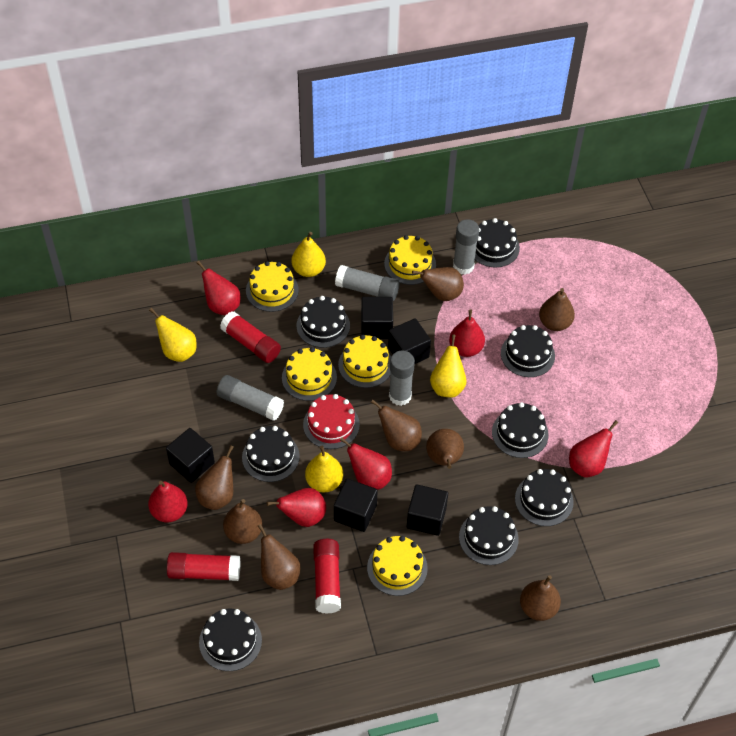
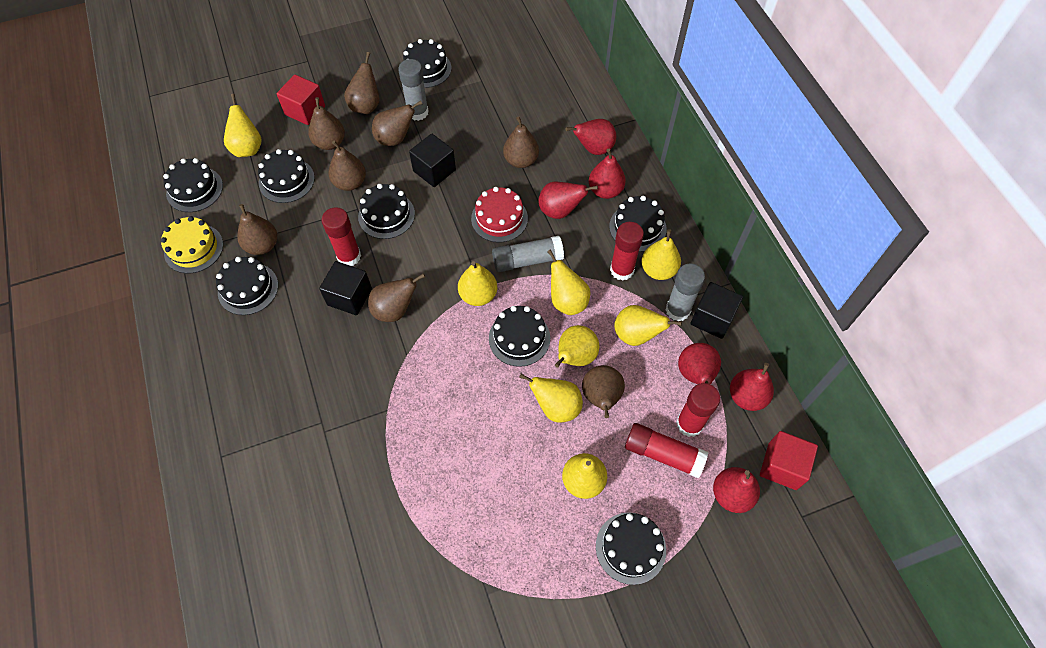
black cube: [166,428,215,483] [334,479,378,532] [361,297,393,339] [388,318,431,364] [407,484,448,536] = 5 -> [319,261,372,315] [409,134,456,187] [690,282,743,339] = 3
grey glue stick: [216,375,284,421] [335,265,400,301] [389,351,415,406] [453,219,479,275] = 4 -> [398,59,429,121] [492,236,564,272] [666,264,705,321] = 3
red cube: none = 0 -> [277,74,325,125] [760,431,818,490] = 2
red glue stick: [167,552,241,581] [220,311,281,363] [313,539,341,614] = 3 -> [322,207,361,266] [610,222,644,281] [625,423,708,478] [676,383,720,437] = 4
yellow cake: [246,261,299,312] [282,347,337,401] [338,335,391,388] [367,536,428,596] [384,235,436,285] = 5 -> [161,216,223,273] = 1
yellow pear: [149,308,197,362] [292,232,326,277] [305,446,343,492] [430,334,467,398] = 4 -> [224,94,262,157] [458,261,497,306] [519,374,583,423] [547,249,590,315] [555,325,599,368] [562,453,607,499] [614,305,682,346] [642,229,681,280] = 8

